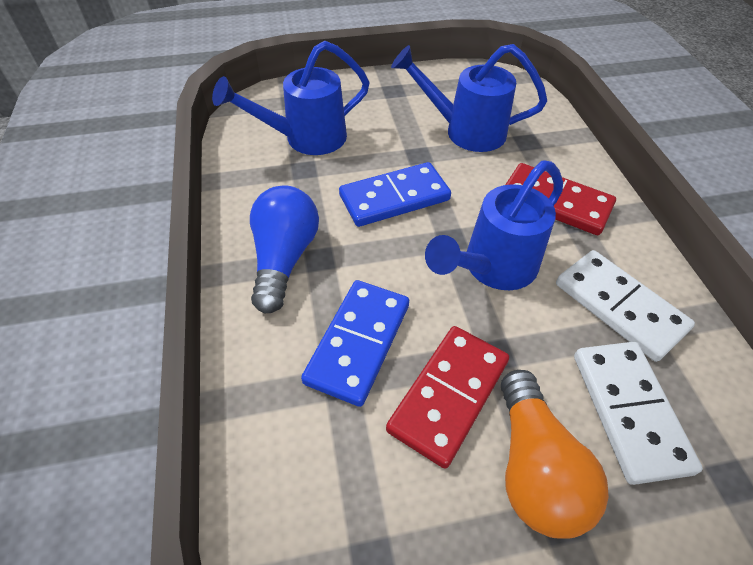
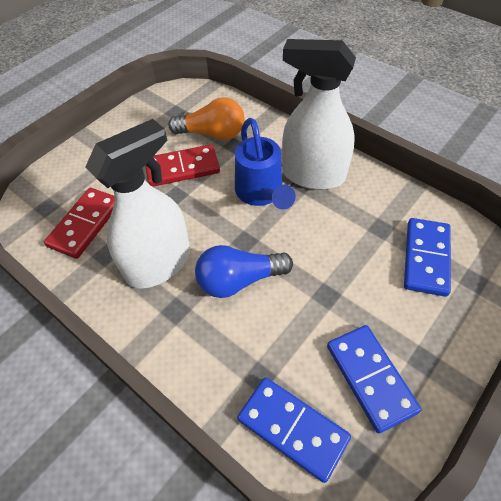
blue domino: [301,280,409,407] [339,162,451,227] = 2 -> [237,377,351,483] [327,325,421,433] [404,218,451,297] = 3
blue watering can: [212,41,370,155] [391,44,547,152] [425,160,563,290] = 3 -> [235,118,296,209] = 1
white domino: [556,250,695,362] [574,342,703,485] = 2 -> none = 0
white spray bottle: none = 0 -> [86,119,190,289] [282,39,356,190] = 2

